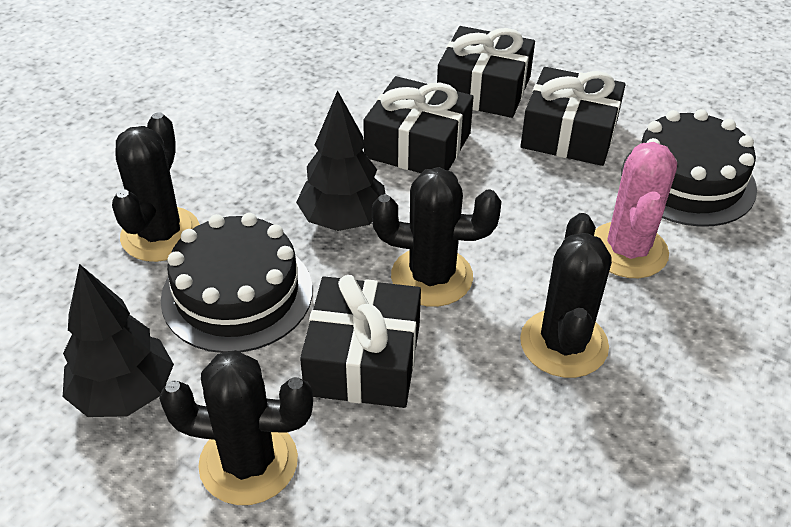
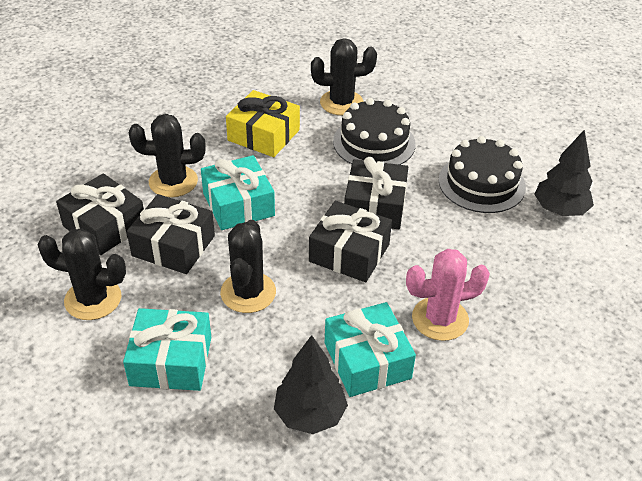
turquoise gift: none = 0 -> [123,308,211,391] [201,155,275,230] [325,302,416,397] = 3
yellow gift: none = 0 -> [226,90,300,157] = 1

